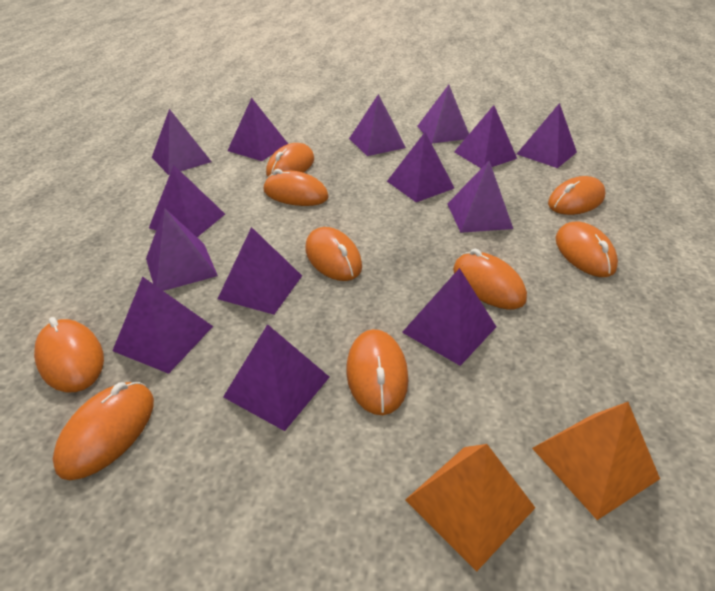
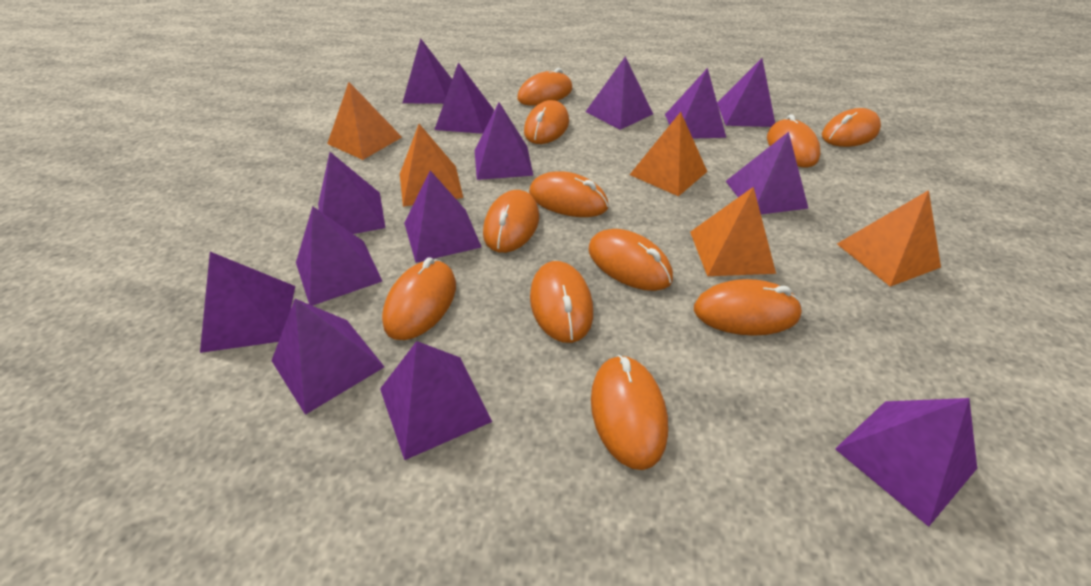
orange mouse: [34,317,104,392] [53,382,154,480] [264,169,329,206] [266,143,314,176] [305,227,362,281] [346,329,408,415] [453,249,527,309] [548,176,605,215] [556,222,618,277] = 9 -> [382,257,456,340] [483,190,539,253] [517,68,573,106] [524,100,569,144] [529,171,609,217] [530,261,593,343] [588,229,673,291] [591,355,668,470] [694,279,802,336] [767,114,820,168] [822,108,881,147] = 11
orange pyramid: [405,444,535,572] [532,402,660,520] = 2 -> [327,82,402,160] [400,124,463,207] [630,112,707,196] [690,187,776,276] [837,190,941,287] = 5

